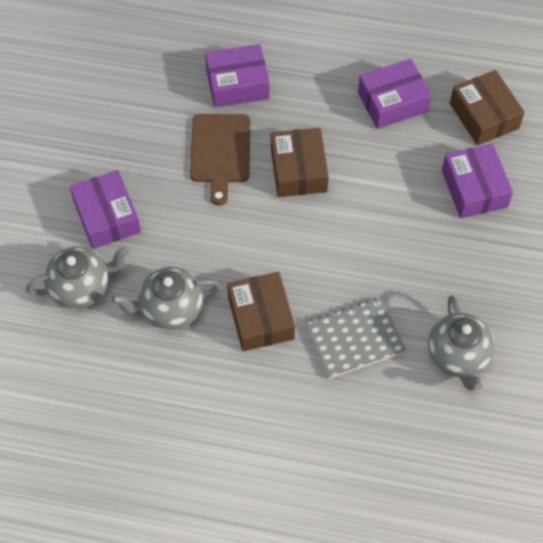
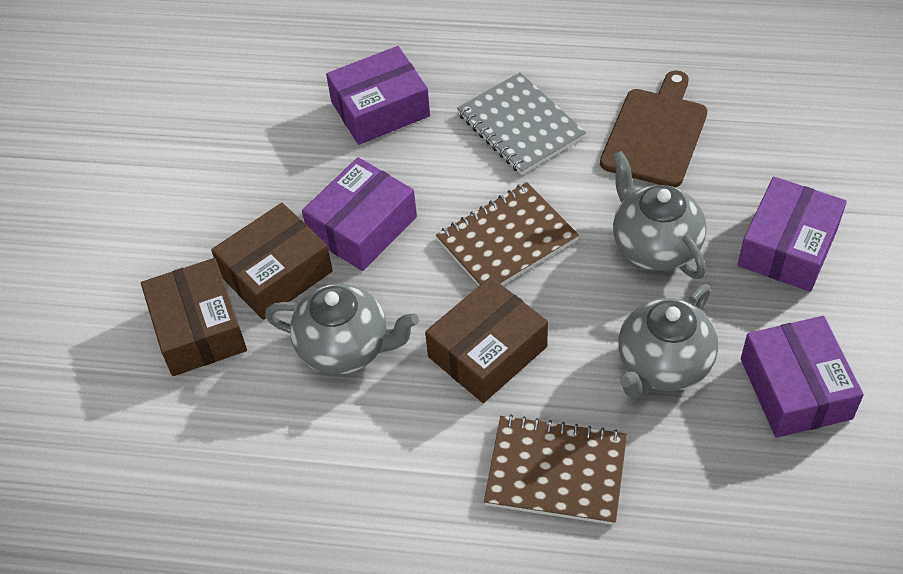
brown notebook: none = 0 -> [436,182,579,286] [484,415,627,525] = 2

